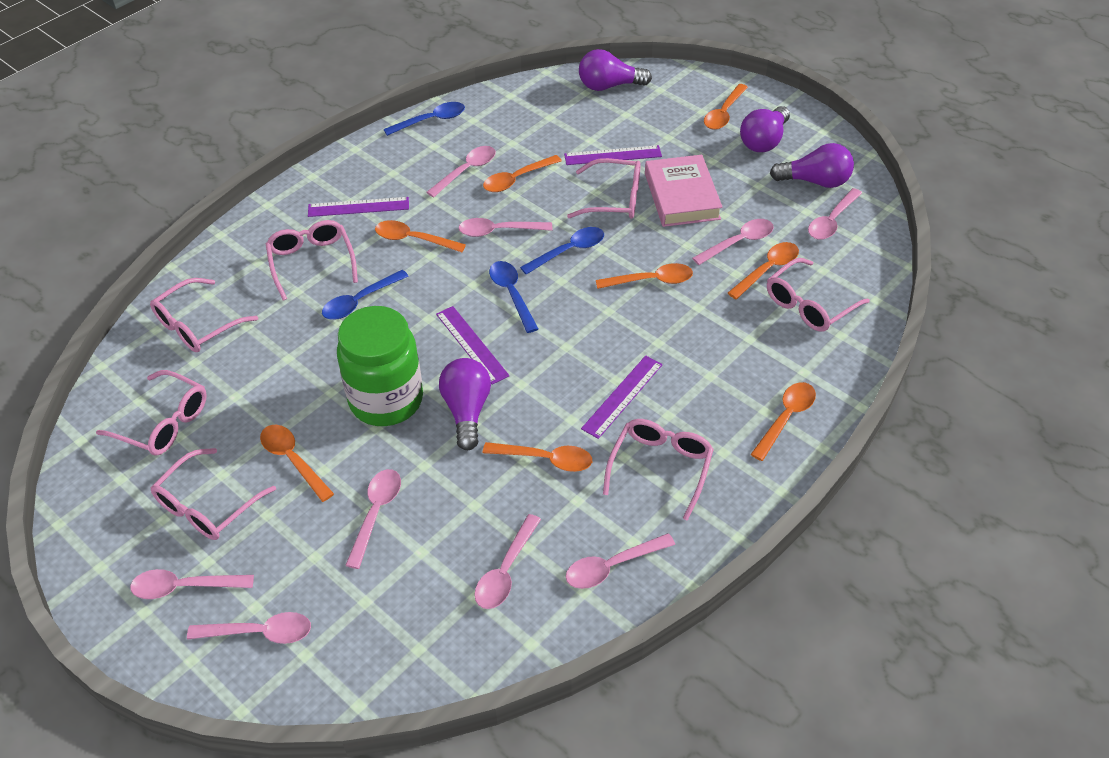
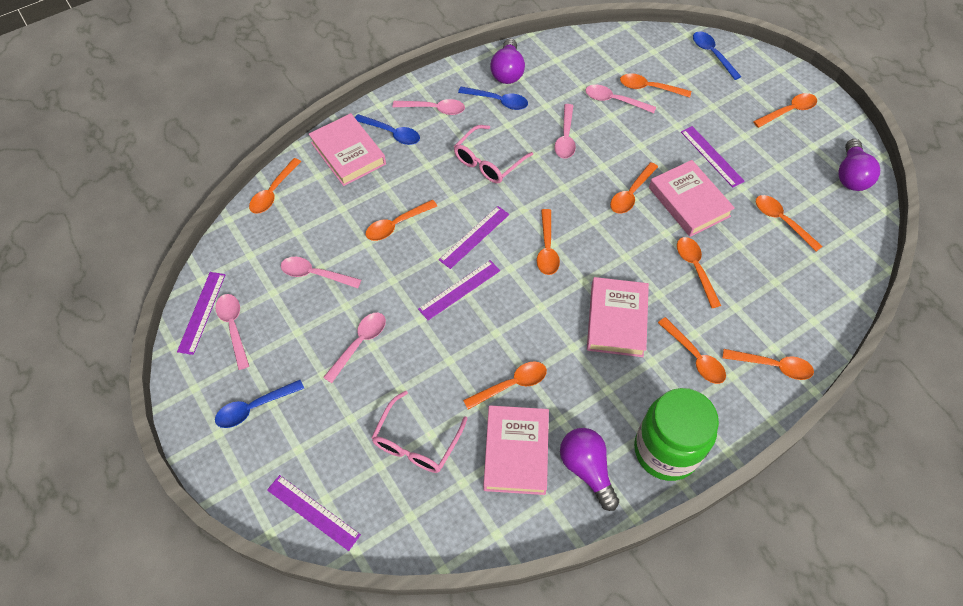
orange spoon: [260,425,334,502] [375,220,466,252] [483,155,562,192] [483,442,592,472] [596,263,693,289] [704,84,748,130] [728,242,799,299] [751,382,816,461] = 8 -> [249,158,301,214] [365,200,437,241] [463,361,547,410] [537,209,560,275] [610,162,658,213] [620,73,691,98] [658,317,726,384] [677,237,721,308] [722,349,814,380] [753,93,817,128] [756,195,822,252] = 11
pink book: [645,155,723,227] = 1 -> [309,113,386,186] [483,405,549,495] [587,277,649,357] [649,160,735,237] = 4
pink glasses: [96,370,207,456] [150,278,258,352] [151,448,276,540] [266,220,358,301] [567,158,641,219] [603,419,714,521] [767,258,870,332] = 7 -> [371,390,467,473] [454,125,533,183] = 2
pink spoon: [130,569,254,599] [187,612,311,644] [345,469,401,569] [426,146,496,198] [459,218,552,237] [475,514,541,609] [566,533,675,589] [692,219,774,265] [808,188,862,240] = 9 -> [215,294,249,370] [281,257,361,288] [323,313,386,383] [393,99,465,115] [554,104,576,159] [585,85,656,113] = 6
purple light bulb: [439,358,491,450] [579,49,652,91] [740,106,790,152] [770,143,854,188] = 4 -> [490,38,525,84] [560,428,619,511] [838,139,880,191] = 3
purple ruler: [308,197,409,217] [436,306,509,385] [564,145,662,165] [581,355,663,439] = 4 -> [177,272,225,355] [267,475,361,551] [418,260,500,320] [439,206,509,269] [681,126,745,187] = 5

